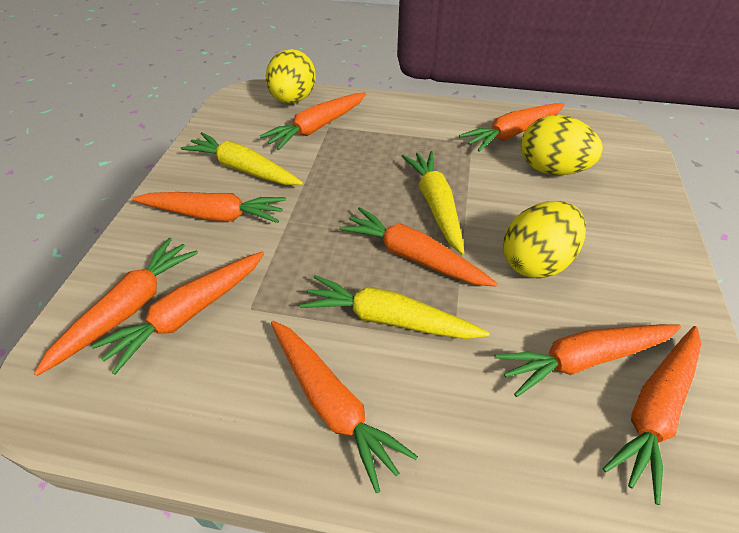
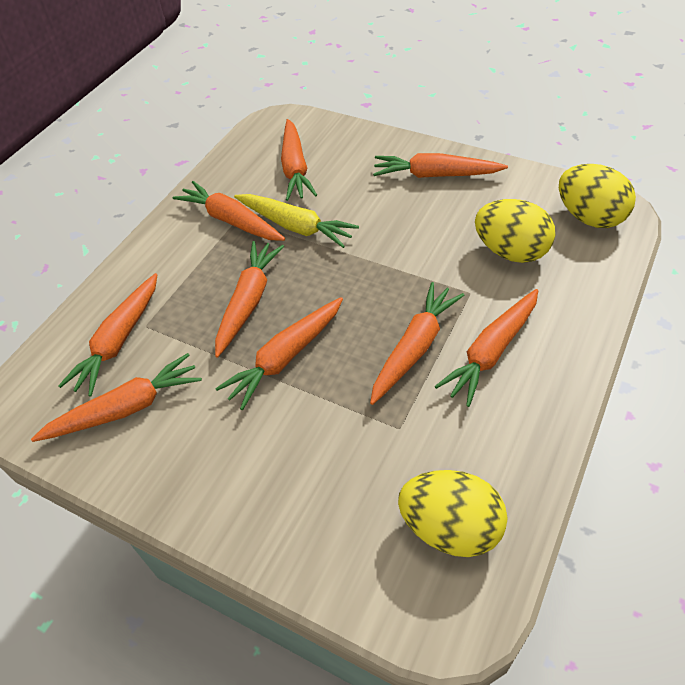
yellow carrot: [181,132,303,185] [300,275,490,339] [402,151,464,255] = 3 -> [234,194,359,248] = 1

